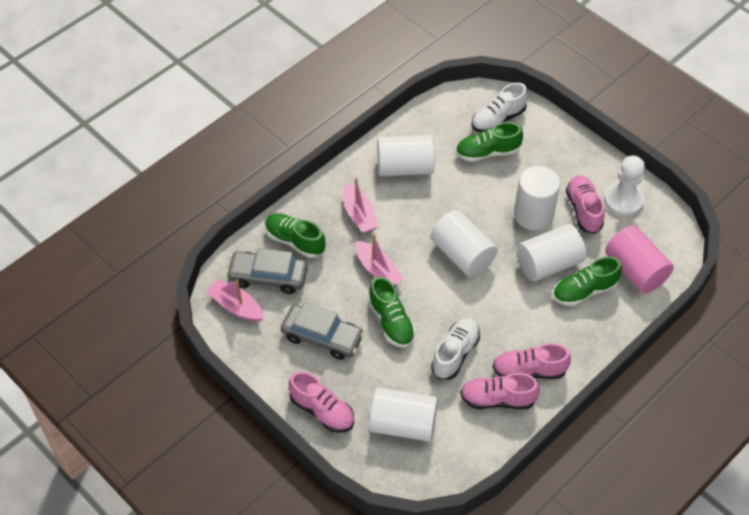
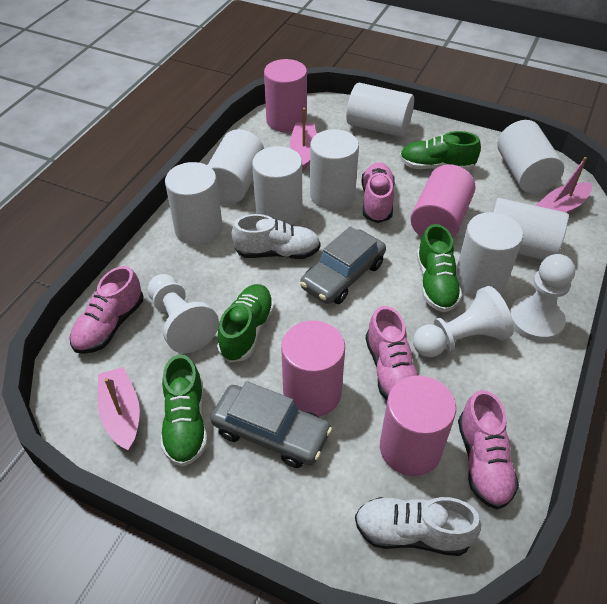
pink cylinder: [605,225,674,294] = 1 -> [264,59,307,132] [281,321,345,417] [380,375,456,476] [411,164,475,238] = 4
white cylinder: [369,388,438,441] [377,135,435,176] [431,210,498,277] [514,166,560,231] [517,224,586,282] = 5 -> [165,162,223,245] [208,129,264,204] [252,146,302,225] [310,129,359,210] [346,83,414,137] [456,212,523,299] [493,198,568,260] [497,120,564,194] = 8
white pawn: [604,156,645,217] = 1 -> [147,274,219,353] [413,286,514,358] [510,254,575,342] = 3

